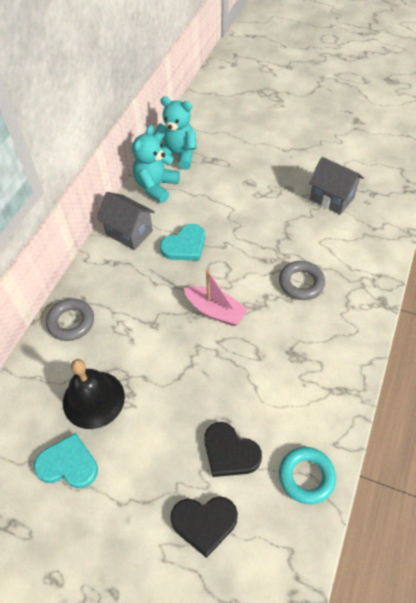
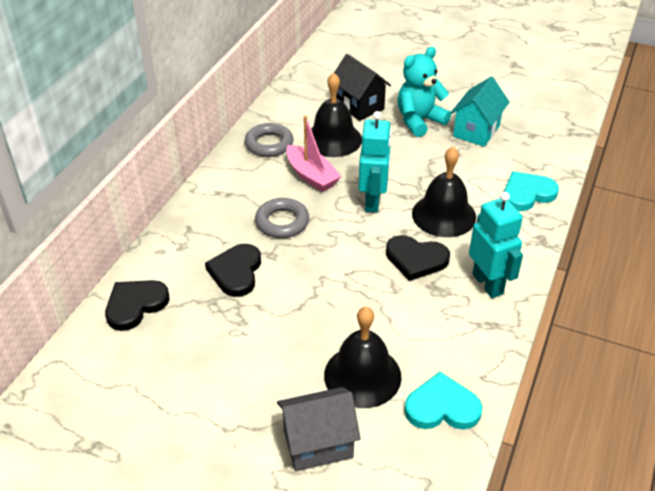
black bell: [63,359,125,429] = 1 -> [311,73,362,157] [324,307,402,408] [412,147,476,237] = 3
black heart: [170,496,238,558] [204,422,262,477] = 2 -> [105,280,170,331] [205,244,261,297] [386,235,450,281] = 3
black house: none = 0 -> [334,54,391,121] = 1
grey house: [97,192,155,250] [309,157,364,215] = 2 -> [277,387,361,472] = 1
turquoise house: none = 0 -> [451,77,510,147] = 1
turquoise ring: [279,447,336,504] = 1 -> none = 0
turquoise robot: none = 0 -> [359,111,392,213] [469,192,523,298] = 2
turquoise teddy bear: [132,125,180,203] [154,96,197,170] = 2 -> [397,47,451,137] = 1

